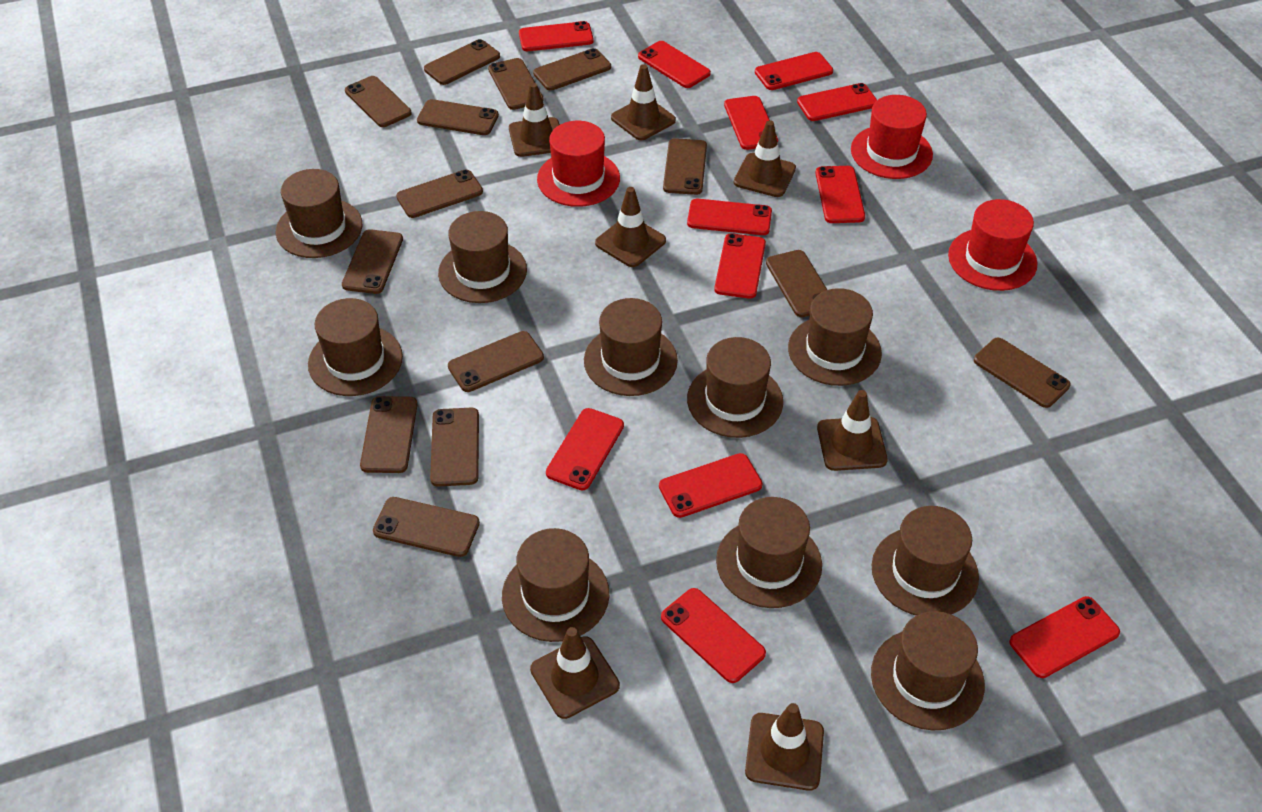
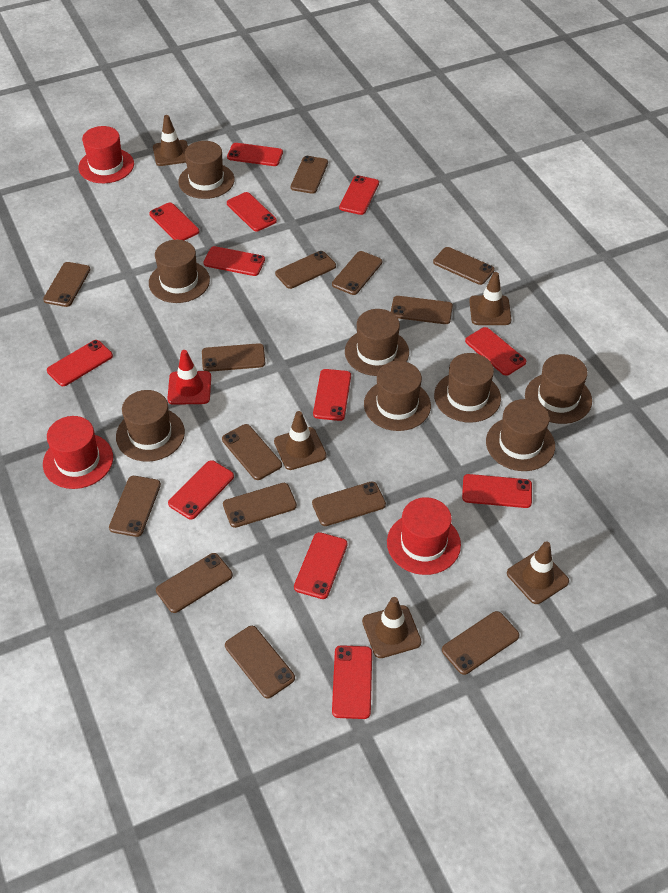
brown hat: [276,169,362,258] [308,298,403,396] [438,211,527,303] [502,528,609,642] [584,298,678,396] [687,337,783,438] [716,497,822,608] [788,288,882,386] [871,611,985,731] [872,506,979,616] = 10 -> [116,390,185,462] [149,240,210,303] [178,141,235,199] [345,309,409,376] [364,361,431,431] [434,353,501,423] [486,399,555,471] [525,354,592,424] = 8
brown traffic cone: [509,83,560,157] [530,627,620,719] [595,187,666,267] [611,64,676,140] [734,120,796,197] [745,703,824,791] [817,390,888,471] = 7 -> [153,115,188,166] [274,411,327,470] [362,597,422,658] [469,272,512,325] [507,541,569,604] = 5
red traffic cone: none = 0 -> [167,350,211,405] = 1

